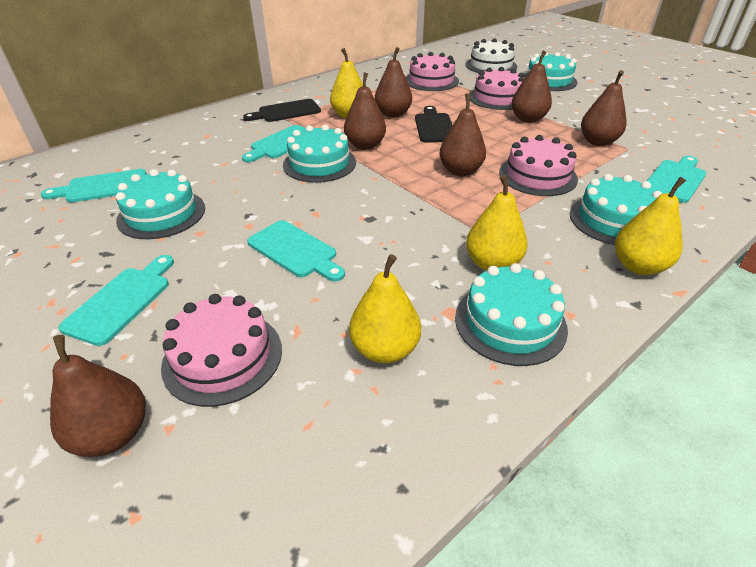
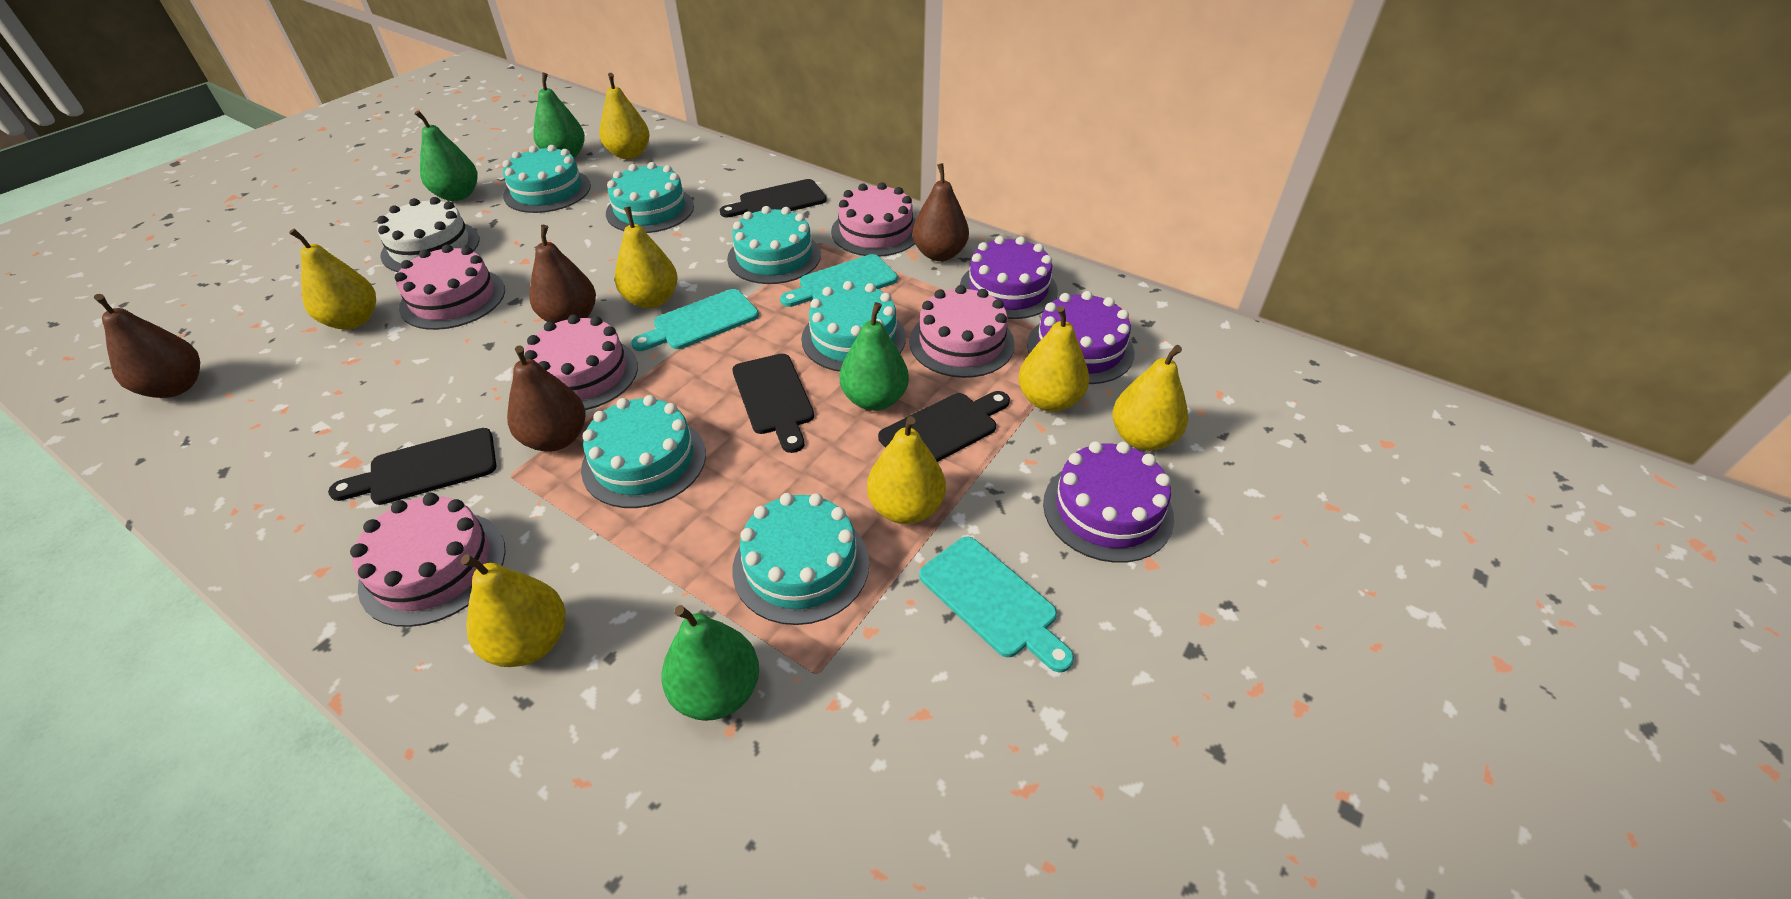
black cutting board: [243,99,321,122] [415,106,452,143] = 2 -> [328,428,496,505] [720,179,827,218] [732,354,814,453] [878,391,1010,462] = 4
brown pear: [50,335,146,457] [344,72,386,150] [375,47,412,118] [439,94,486,176] [511,51,552,123] [581,70,627,146] = 6 -> [94,294,200,398] [507,346,586,452] [529,225,596,323] [912,163,969,261] = 4
green pear: none = 0 -> [415,110,478,201] [533,73,585,158] [662,605,759,721] [840,302,909,411] = 4
pink cake: [161,294,282,407] [406,52,459,91] [469,67,525,110] [499,135,578,196] = 4 -> [350,493,506,627] [395,244,505,330] [524,315,638,410] [831,182,916,257] [909,285,1015,378] = 5
purple cake: none = 0 -> [960,236,1058,319] [1027,291,1135,384] [1043,441,1174,563] = 3
turquoise cake: [116,169,205,239] [283,125,356,183] [455,263,568,366] [524,52,578,91] [570,174,662,245] = 5 -> [503,145,591,213] [581,395,706,508] [606,162,694,233] [727,206,821,284] [732,493,869,625] [801,281,906,372] = 6
turquoise cutting board: [41,169,147,203] [58,255,174,346] [242,125,306,162] [247,220,345,282] [647,156,706,203] = 5 -> [631,289,759,351] [780,254,898,307] [919,536,1074,672] = 3
yellow pear: [330,48,363,119] [349,254,421,363] [466,175,527,271] [615,177,686,275] = 4 -> [289,228,376,329] [461,554,566,667] [599,73,650,159] [614,206,678,308] [867,416,946,524] [1019,306,1089,412] [1112,345,1188,451] = 7

